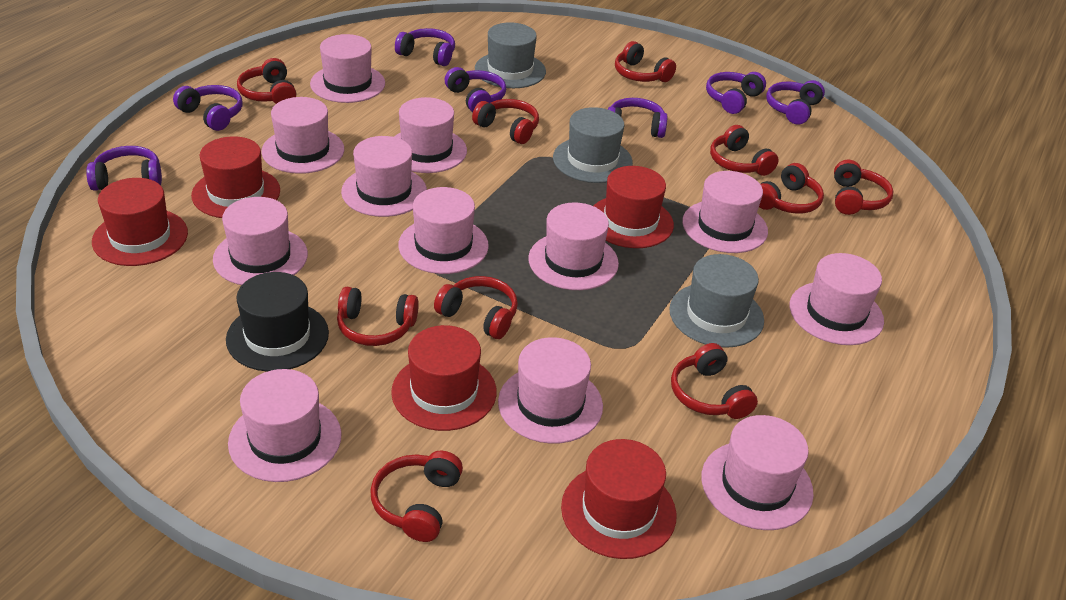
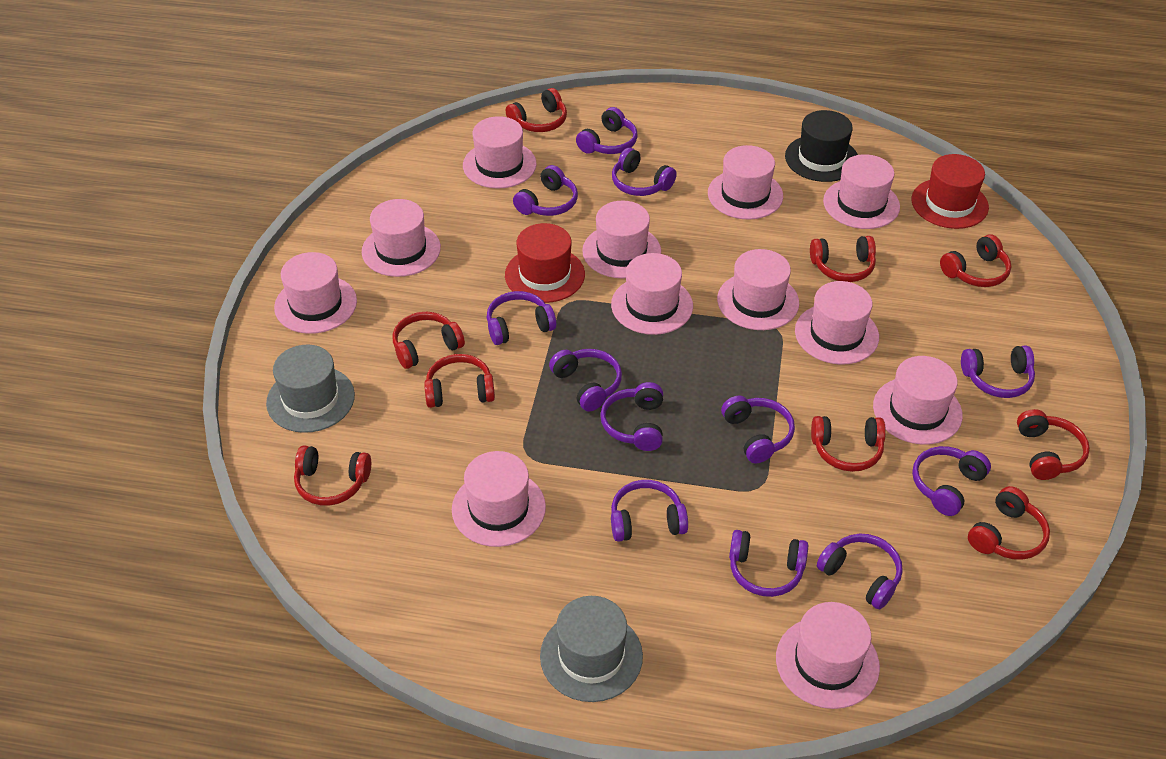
grey hat: [475,22,546,88] [553,107,633,183] [669,254,764,348] = 3 -> [266,345,355,433] [540,596,643,702] = 2
purple headphones: [86,146,162,191] [173,85,243,131] [395,28,455,66] [445,67,506,112] [608,98,668,138] [706,72,766,114] [766,80,825,125] = 7 -> [487,291,556,345] [513,165,578,216] [549,349,622,412] [576,107,638,154] [600,382,663,451] [611,480,688,542] [612,148,677,196] [721,396,795,463] [729,530,808,597] [817,534,903,609] [912,446,991,516] [961,345,1035,398] = 12
red hat: [92,178,188,266] [191,136,280,218] [391,325,497,431] [561,439,676,559] [594,166,674,248] = 5 -> [505,223,585,303] [911,154,989,229] = 2
red headphones: [237,58,296,104] [337,287,419,346] [370,450,463,542] [434,276,518,339] [472,99,539,144] [615,41,676,82] [671,343,758,419] [710,125,779,176] [759,163,824,214] [834,160,893,215] = 10 -> [294,445,371,506] [393,312,465,369] [424,354,495,408] [506,88,567,132] [810,236,876,282] [811,416,886,472] [940,234,1011,287] [968,486,1050,560] [1017,409,1090,480] = 9

